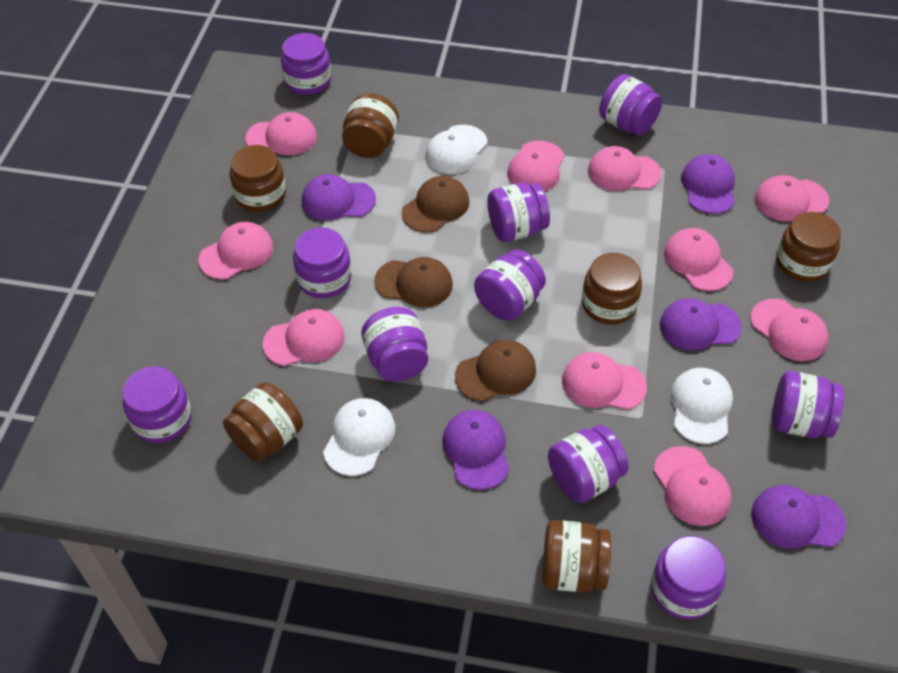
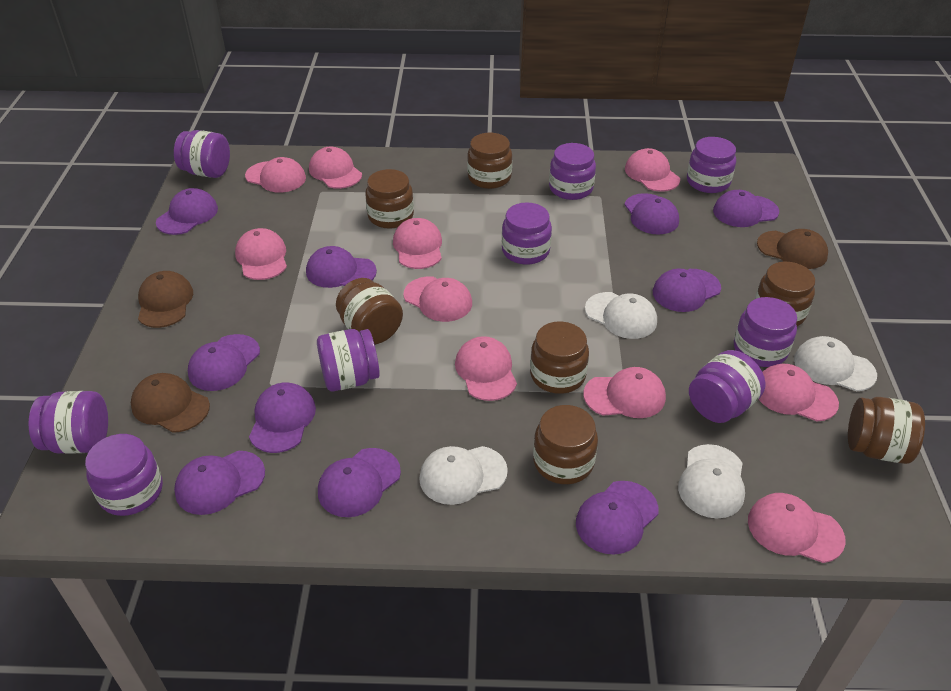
brown jar: [223,382,303,462] [230,145,286,212] [342,93,399,158] [542,520,611,592] [582,253,642,325] [776,212,841,282] = 6 -> [336,278,403,345] [365,169,414,229] [467,133,512,189] [530,321,589,394] [533,405,598,484] [755,262,815,326] [848,397,925,464] = 7
purple cap: [302,174,376,221] [442,410,510,490] [660,298,742,351] [681,154,735,214] [751,485,846,549] = 5 -> [156,188,218,235] [174,451,265,515] [188,334,260,391] [249,382,316,453] [306,246,377,288] [318,448,401,517] [576,481,659,555] [624,193,679,234] [653,269,721,312] [713,190,779,227] = 10
purple jar: [122,366,192,443] [281,33,331,95] [293,227,351,298] [361,307,428,382] [474,250,546,321] [487,183,550,242] [548,425,629,503] [599,74,662,135] [651,536,726,620] [772,371,844,438] = 10 -> [29,391,108,454] [85,434,163,516] [174,130,230,178] [317,329,380,391] [502,202,552,265] [549,143,596,200] [687,137,736,193] [689,350,765,423] [734,297,797,367] = 9
white cap: [323,398,395,476] [426,125,487,174] [670,368,733,444] = 3 -> [419,446,508,505] [585,292,657,339] [678,444,745,519] [794,336,877,392] = 4

